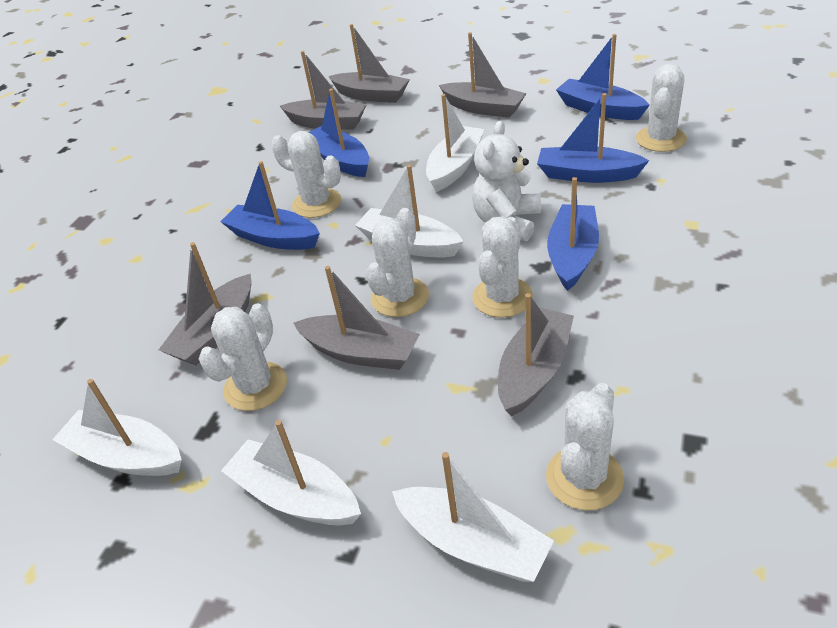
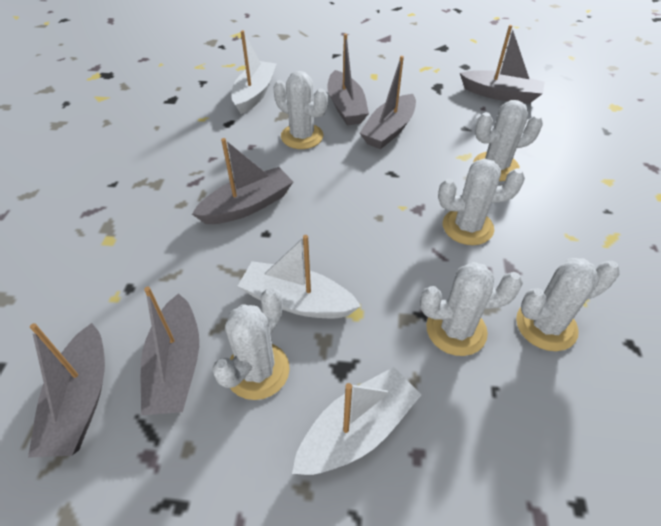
blue boat: [220,161,320,250] [309,89,369,177] [537,93,650,183] [547,177,599,291] [556,34,650,120] = 5 -> none = 0
white boat: [52,379,182,476] [221,420,361,526] [355,165,464,258] [392,452,554,582] [426,94,485,192] = 5 -> [231,30,276,114] [238,235,361,319] [292,367,421,475] = 3
white teddy bear: [472,121,541,241] = 1 -> none = 0

